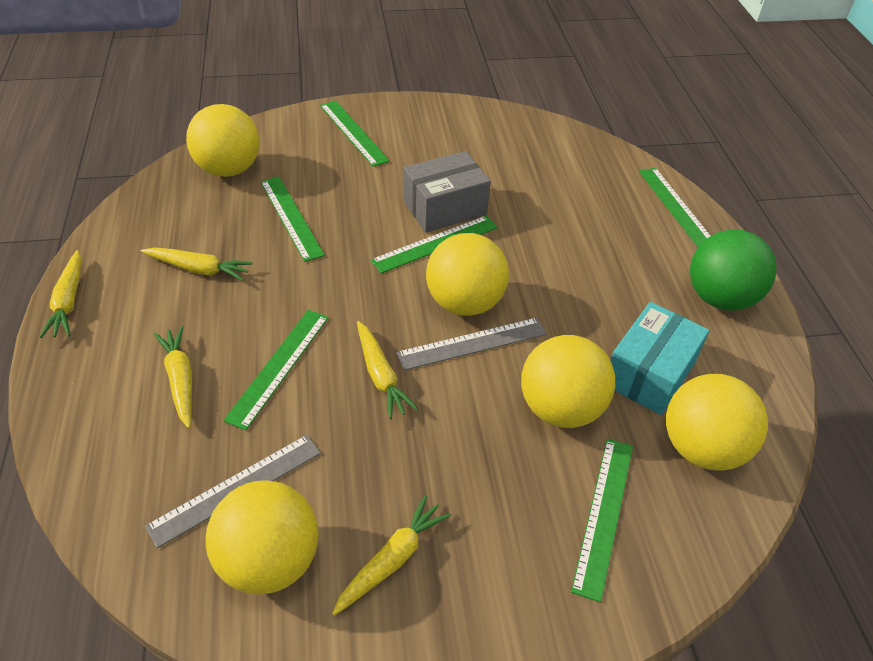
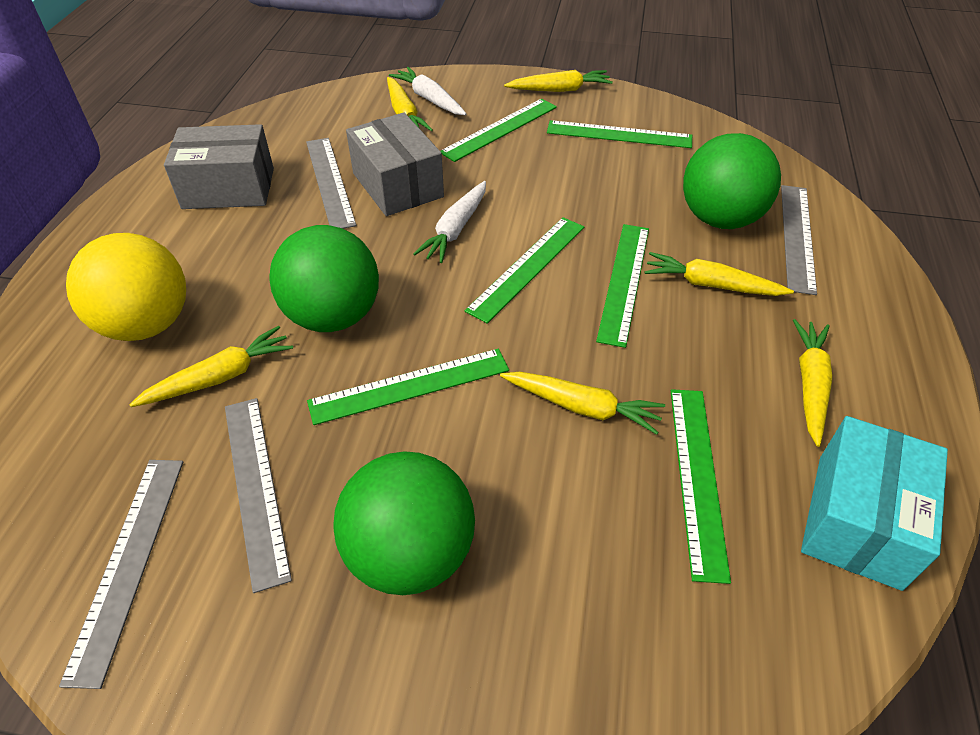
green ball: [690,230,777,311] = 1 -> [269,225,379,332] [333,451,475,595] [683,133,781,229] = 3
grey box: [403,151,491,233] = 1 -> [164,124,274,209] [346,112,444,216] = 2
grey ruler: [145,435,321,548] [396,318,547,371] = 2 -> [59,460,183,689] [225,398,292,593] [306,138,357,229] [781,185,817,295] = 4
white carrot: none = 0 -> [389,67,466,115] [413,181,486,263] = 2
yellow ball: [186,104,260,177] [206,480,319,595] [426,233,509,316] [521,335,615,428] [666,374,768,471] = 5 -> [66,233,186,341] = 1
yellow carrot: [40,250,82,338] [140,248,253,281] [154,326,192,428] [332,495,451,616] [357,321,418,419] = 5 -> [129,326,293,407] [387,77,433,131] [500,372,665,435] [504,70,613,92] [645,252,794,296] [793,319,832,447] = 6

